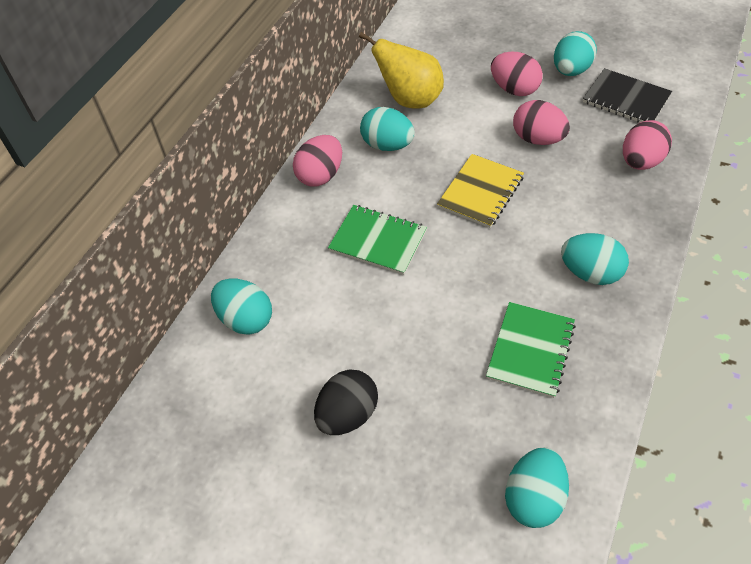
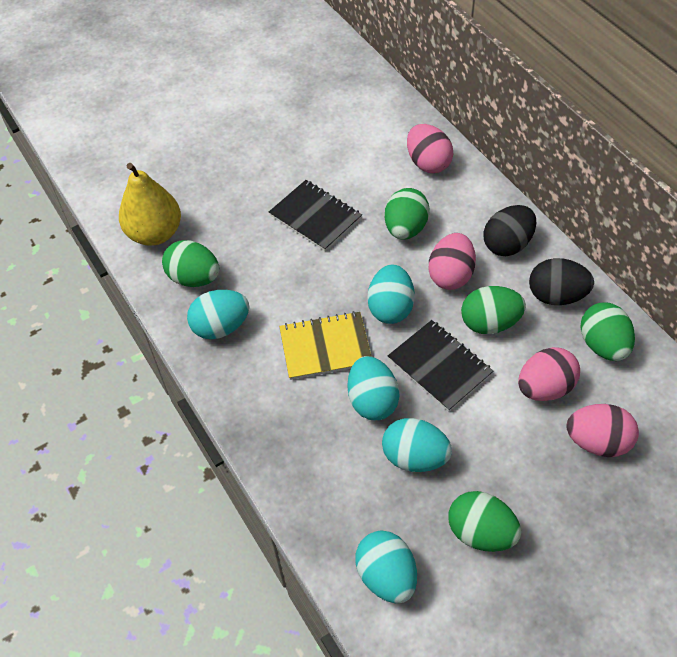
black egg: [314,370,378,435] = 1 -> [483,205,536,256] [529,258,594,305] = 2
black notebook: [583,68,672,122] = 1 -> [269,180,362,251] [388,320,493,412] = 2
green egg: none = 0 -> [162,240,219,287] [385,188,429,240] [448,491,521,552] [461,286,526,334] [580,303,635,361] = 5
green notebook: [328,205,427,275] [486,302,576,398] = 2 -> none = 0

